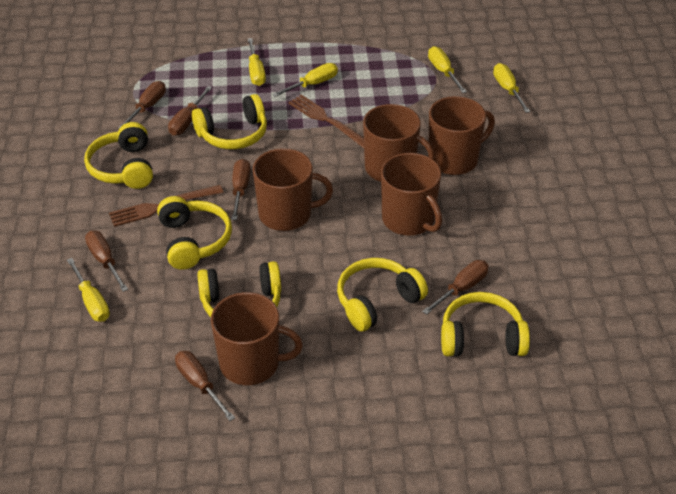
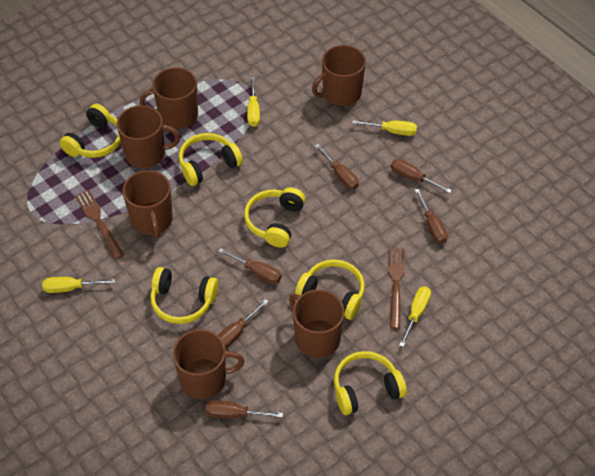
brown mug: [211,292,303,385] [253,148,333,231] [363,104,435,182] [381,153,442,236] [428,96,495,175] = 5 -> [117,105,180,168] [122,170,173,238] [140,67,198,129] [172,329,244,399] [289,289,345,358] [312,45,366,106] = 6
yellow screwdriver: [67,258,110,322] [248,38,266,86] [272,63,338,97] [428,46,467,93] [493,63,531,113] = 5 -> [42,277,115,293] [247,77,260,127] [352,120,417,136] [399,286,431,347] = 4

